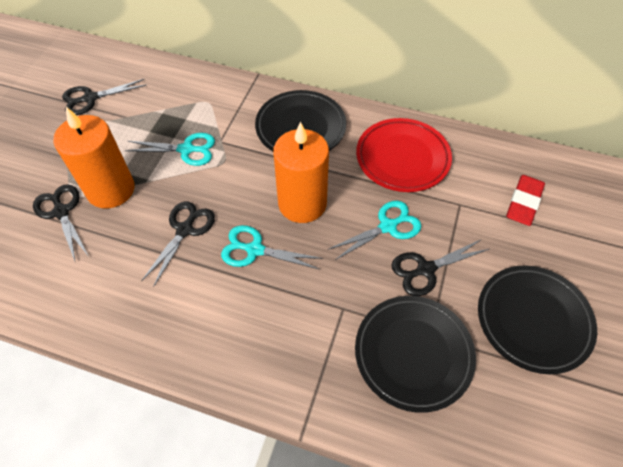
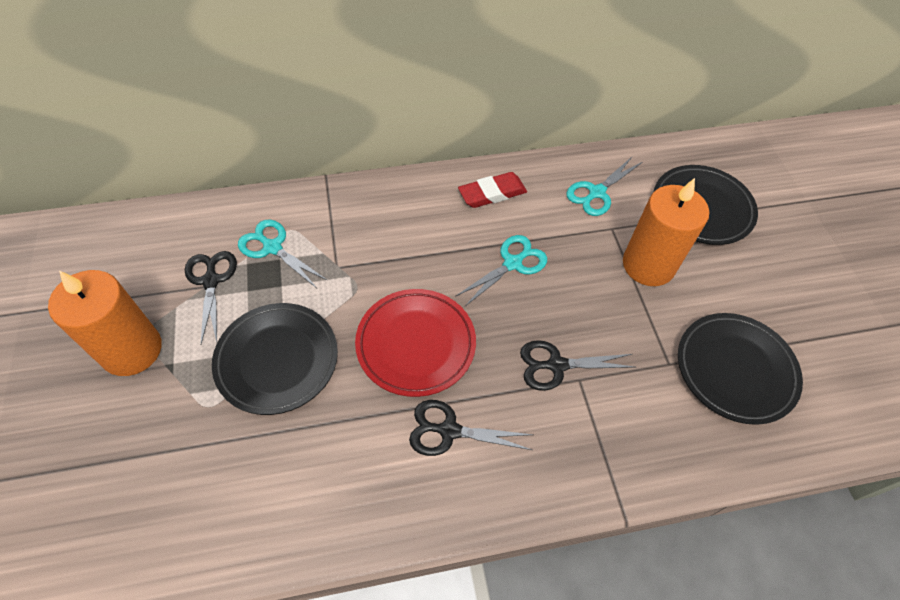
black scissors: [33,184,89,261] [62,79,146,115] [141,202,215,287] [391,239,489,296] = 4 -> [185,251,237,344] [409,400,533,456] [520,340,634,391] = 3

